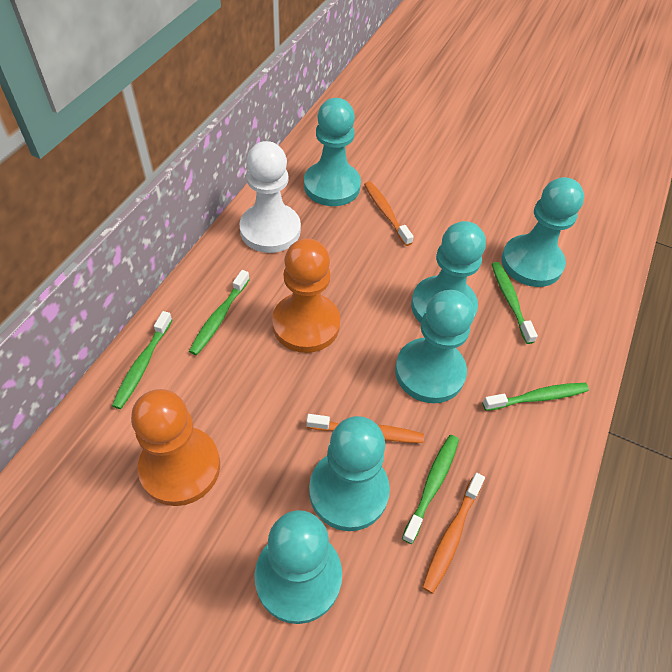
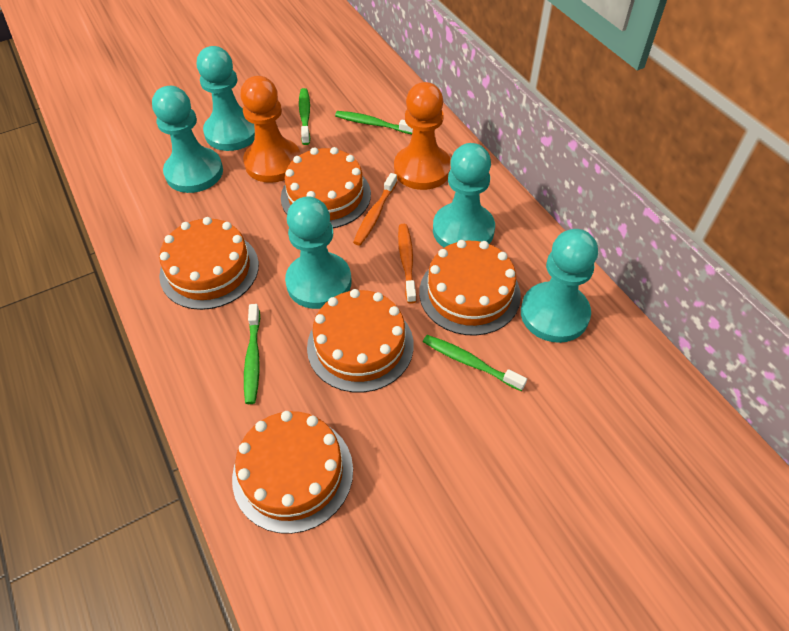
green toothbrush: [112,311,172,409] [189,270,250,355] [402,435,459,544] [483,383,589,411] [492,262,538,344] = 5 -> [244,304,260,404] [299,88,310,145] [335,111,413,134] [423,335,527,391] = 4
orange cake: none = 0 -> [159,217,259,310] [232,411,353,534] [281,147,371,228] [307,289,414,393] [419,240,521,336] = 5
orange toothbrush: [306,414,424,443] [364,181,414,246] [422,473,485,594] = 3 -> [353,173,397,246] [398,224,416,304] = 2
turquoise pawn: [254,510,342,624] [304,98,361,206] [309,416,390,531] [395,290,474,403] [411,221,486,323] [501,177,584,287] = 6 -> [152,86,223,193] [197,46,255,151] [285,197,352,309] [433,143,495,248] [521,229,598,343] = 5
white pawn: [239,141,301,253] = 1 -> none = 0

